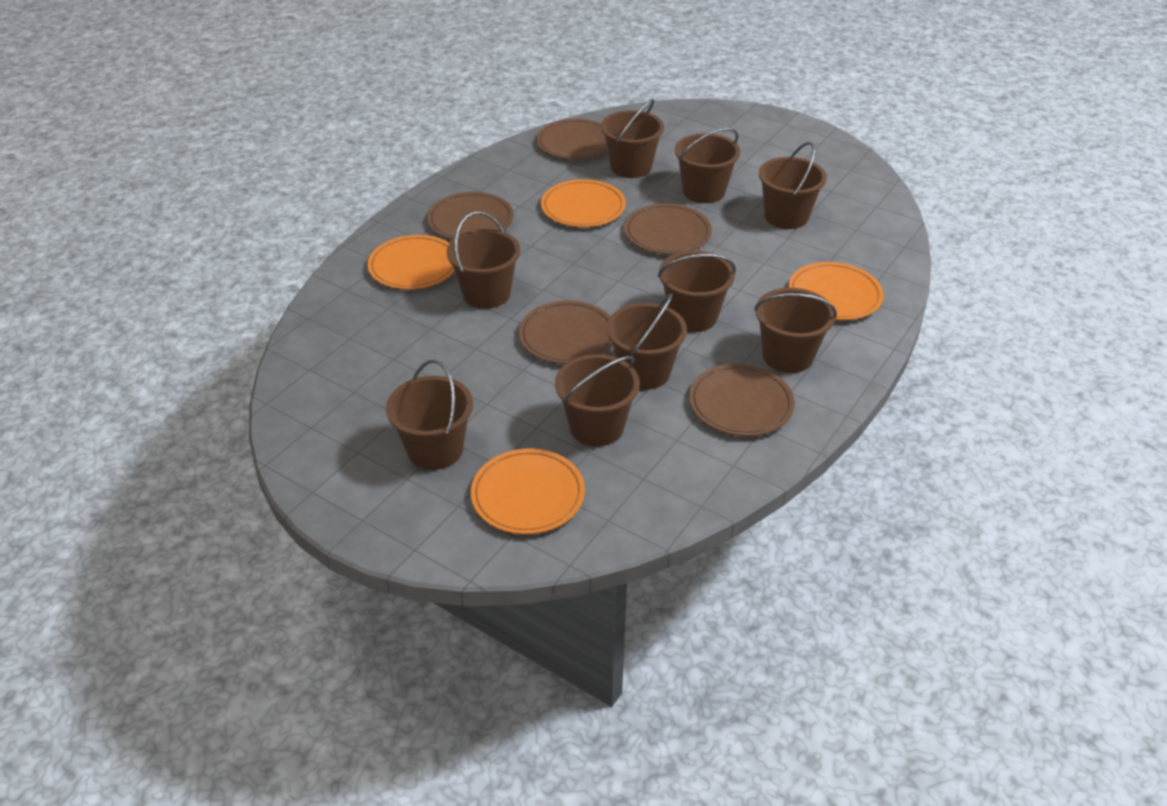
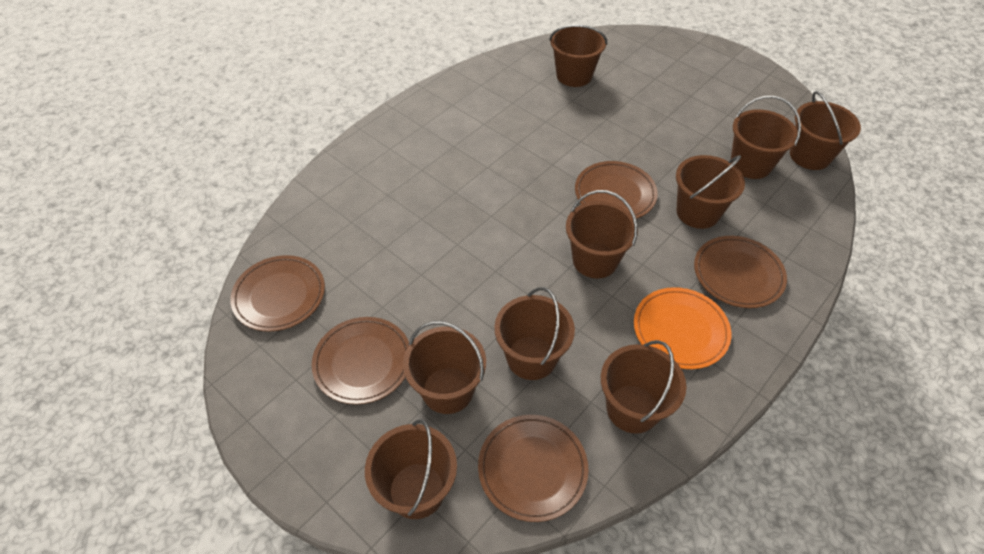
orange plate: [367,235,454,289] [471,448,585,534] [541,179,626,227] [788,262,884,320] = 4 -> [634,287,731,369] = 1

